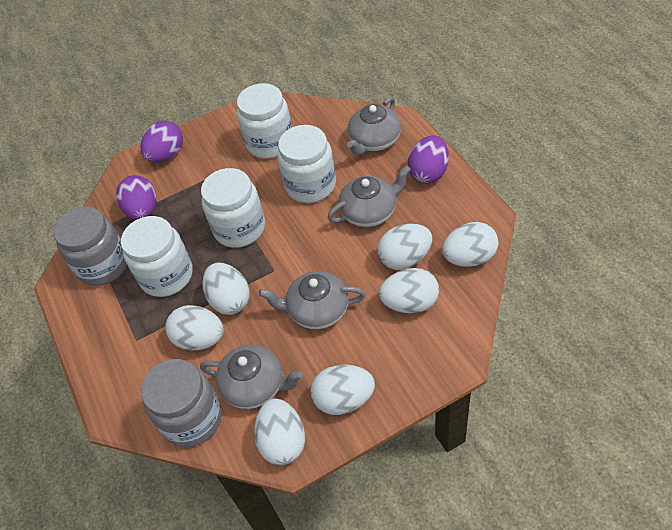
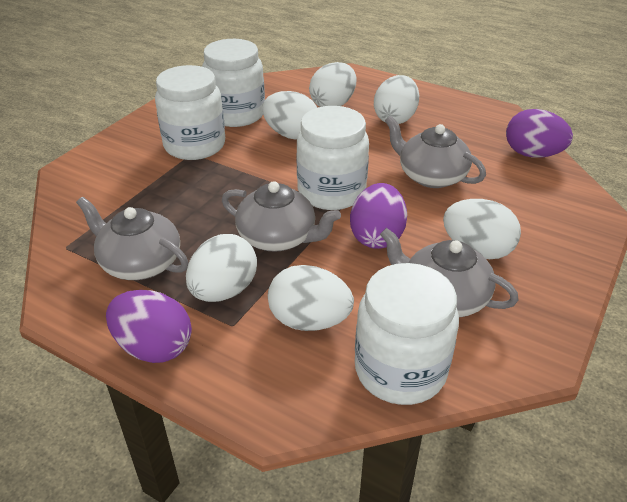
grey jar: [53,207,127,286] [141,359,222,447] = 2 -> none = 0
white egg: [165,305,224,351] [202,263,250,315] [254,398,305,465] [311,364,375,415] [378,224,432,270] [379,268,439,313] [442,222,498,267] = 7 -> [186,234,257,302] [262,91,317,140] [268,265,354,331] [309,62,356,107] [374,75,419,124] [443,199,521,259] = 6

